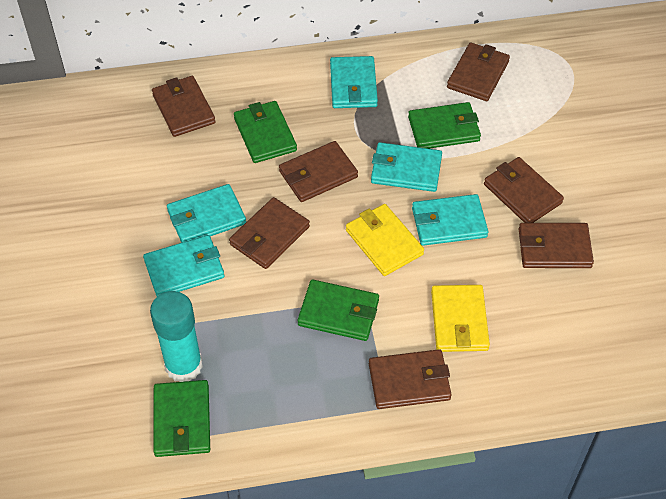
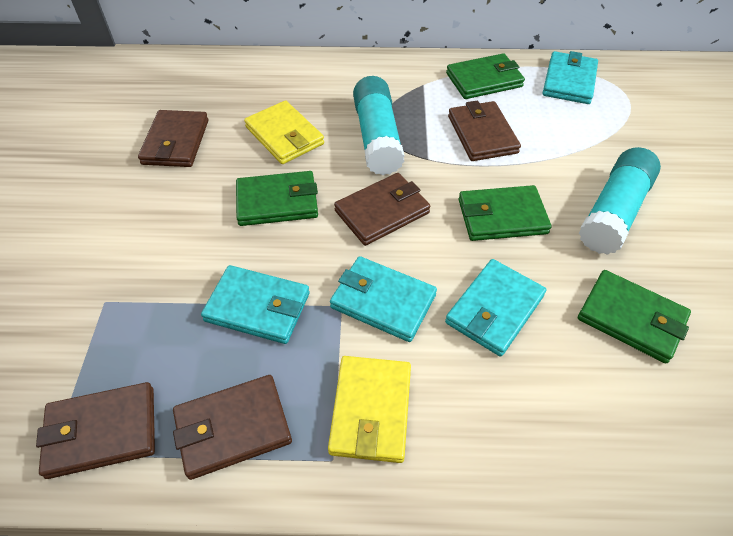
brown wallet: [152,76,216,137] [229,197,310,269] [279,141,358,202] [369,349,451,409] [447,42,510,101] [484,157,564,223] [519,223,594,268] = 7 -> [36,382,155,479] [138,110,208,167] [173,375,292,480] [334,173,430,246] [448,101,521,161] = 5
turquoise glue stick: [150,291,203,382] = 1 -> [353,76,405,175] [579,147,661,255] = 2
turquoise wallet: [143,235,224,296] [167,184,246,243] [330,56,378,108] [371,142,442,192] [412,194,488,246] = 5 -> [201,265,310,344] [330,256,437,342] [445,259,546,357] [543,51,598,104] = 4

